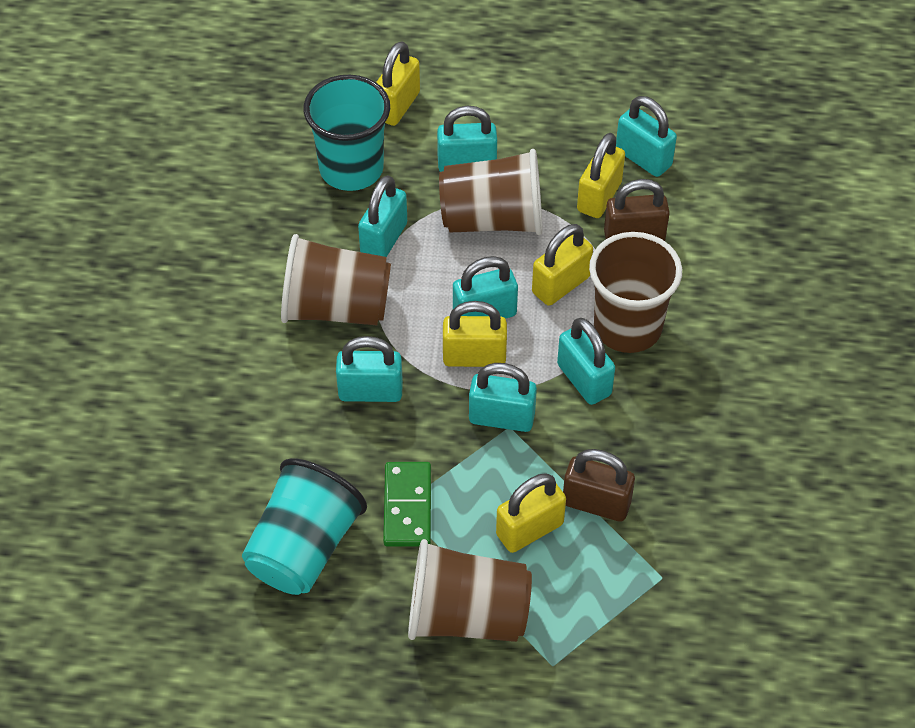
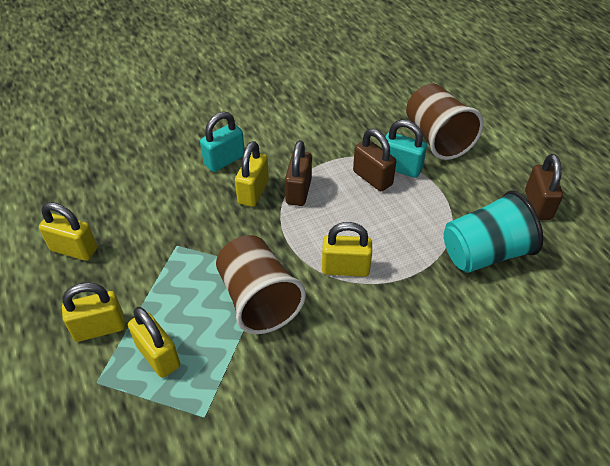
brown cup: [281,234,391,325] [408,539,532,642] [439,149,542,235] [589,232,682,353] = 4 -> [216,235,306,334] [406,84,484,160] = 2
brown padlock: [563,449,635,522] [604,179,670,241] = 2 -> [285,140,312,206] [353,129,396,191] [525,154,563,220] = 3
green domino: [383,462,431,547] = 1 -> none = 0
turquoise cup: [242,458,367,595] [303,75,390,191] = 2 -> [444,190,543,273] = 1
turquoise padlock: [336,336,403,402] [358,175,407,257] [437,106,497,172] [453,256,518,319] [469,363,537,432] [557,318,615,405] [616,96,677,177] = 7 -> [200,112,245,172] [382,120,427,178] = 2

